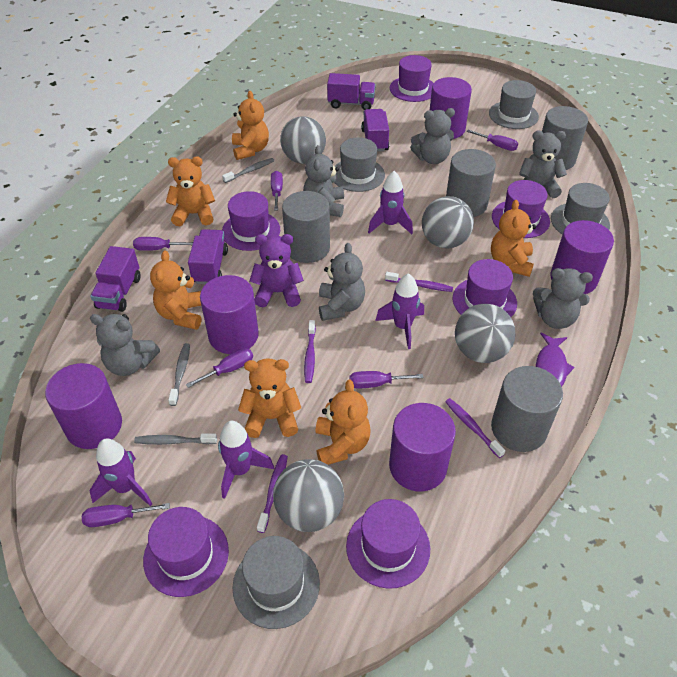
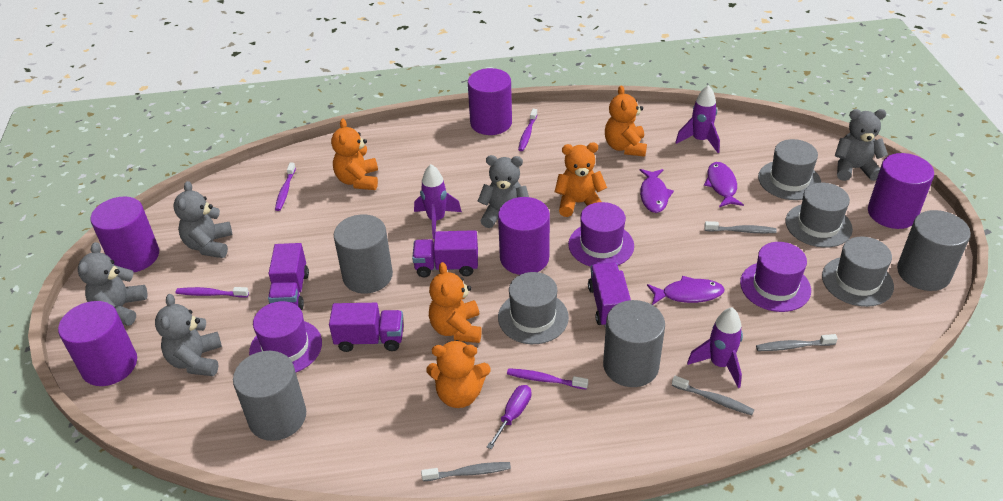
grey ball: [273,459,344,532] [280,116,326,164] [422,196,474,248] [455,304,516,363] = 4 -> none = 0
grey teddy bear: [90,314,160,376] [303,145,344,217] [319,243,365,321] [410,108,455,164] [519,130,567,198] [533,268,593,329] = 6 -> [78,242,148,326] [155,294,222,376] [174,181,232,258] [478,155,529,228] [835,109,888,181] = 5
grey toothbrush: [134,433,217,445] [168,343,190,406] [222,158,274,183] = 3 -> [421,462,511,481] [672,376,754,415] [704,221,777,234] [756,334,838,351] = 4
orange teddy bear: [150,250,201,330] [166,156,215,226] [232,91,269,160] [238,358,301,438] [315,379,371,465] [491,200,536,277] = 6 -> [331,119,378,190] [427,340,490,408] [429,262,482,343] [555,142,607,217] [605,85,647,157] = 5
purple fish: [536,332,575,387] = 1 -> [640,169,674,213] [647,276,725,305] [704,162,744,207] = 3
purple hat: [143,507,229,597] [222,191,280,251] [346,499,430,589] [390,55,433,102] [452,259,517,317] [492,180,550,238] = 6 -> [249,301,322,372] [568,202,634,267] [740,242,811,312] = 3
purple rocket: [89,439,152,506] [218,421,274,499] [368,171,413,234] [375,273,424,349] = 4 -> [414,164,462,239] [675,85,720,153] [687,307,743,388] = 3
purple screwdriver: [82,503,170,527] [133,237,193,251] [186,348,253,388] [271,171,283,210] [350,371,423,388] [467,130,518,151] = 6 -> [487,385,531,450] = 1
purple teddy bear: [249,234,304,307] = 1 -> none = 0

